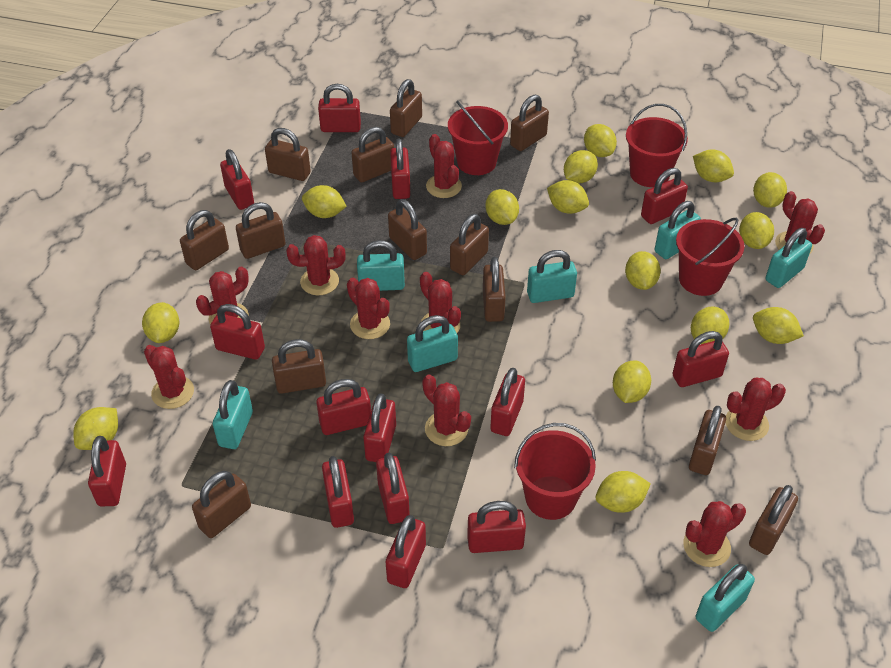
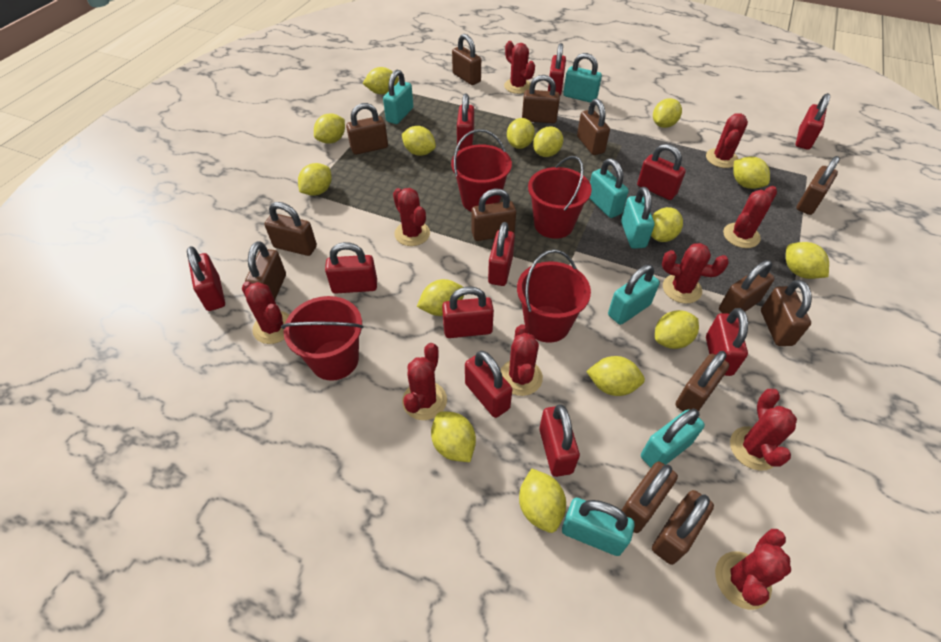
red padlock: [88,436,126,506] [210,304,265,360] [220,149,254,210] [316,379,371,435] [318,84,361,132] [322,456,354,528] [363,393,396,462] [376,453,410,524] [386,515,426,588] [390,138,411,199] [467,501,526,553] [490,368,525,436] [641,168,688,224] [672,331,729,387] = 14 -> [187,246,225,311] [325,242,377,294] [442,286,494,338] [457,93,474,150] [465,351,512,418] [488,222,515,286] [539,404,580,477] [548,43,566,96] [637,144,686,200] [706,308,748,376] [795,93,830,150] = 11

